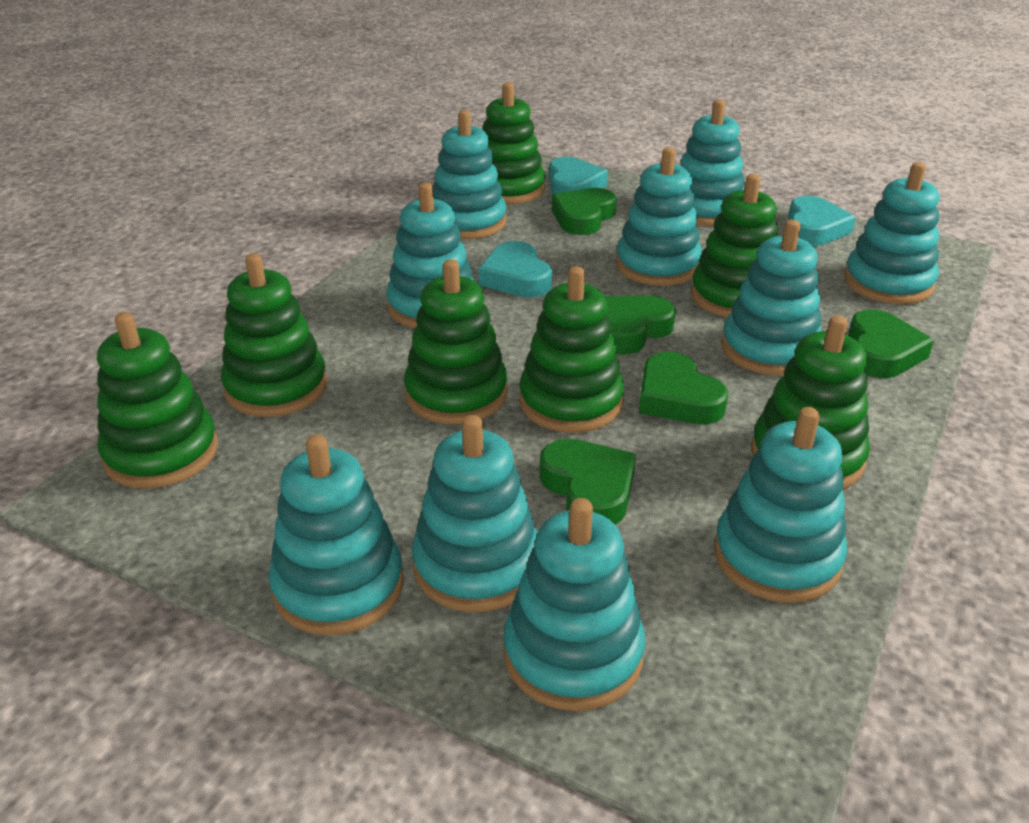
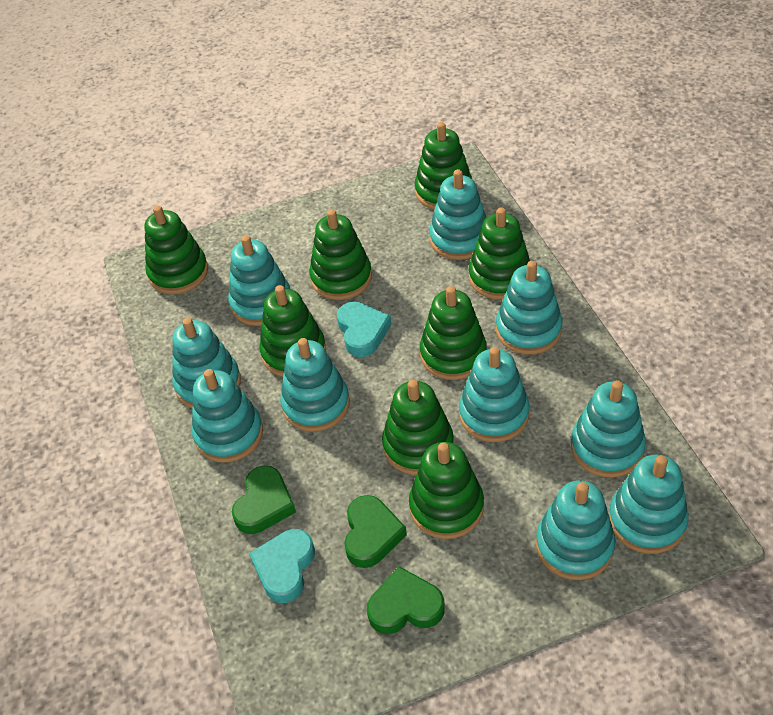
green heart: [539,439,636,525] [552,188,617,235] [605,296,676,355] [639,352,728,425] [848,309,934,378] = 5 -> [232,466,296,534] [344,495,407,568] [367,566,445,634] = 3
green stacking toy: [97,312,218,488] [221,253,327,417] [404,259,508,424] [482,82,545,204] [519,266,624,433] [691,174,778,317] [751,316,870,490] = 7 -> [144,205,208,294] [260,285,326,377] [309,209,372,300] [382,380,454,475] [409,442,484,539] [415,122,472,210] [420,286,487,380] [469,208,530,300] = 8
turquoise heart: [478,241,552,298] [549,157,608,195] [788,196,856,246] = 3 -> [249,529,315,603] [337,302,391,357] = 2

